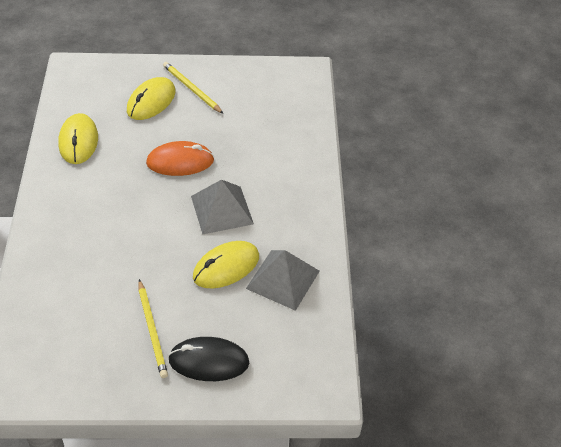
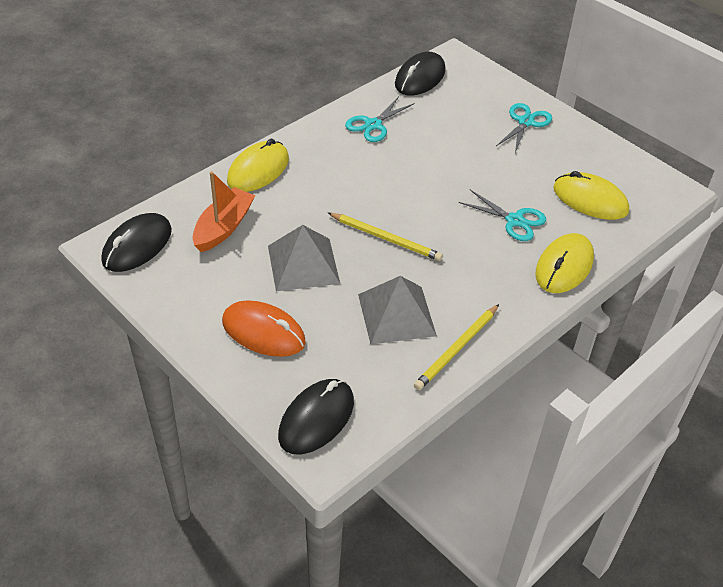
black mouse: [168,337,249,381] = 1 -> [101,213,172,272] [278,379,354,454] [395,52,446,95] = 3
orange boat: none = 0 -> [193,171,255,252] = 1
turquoise scissors: none = 0 -> [345,96,415,142] [459,190,546,241] [496,103,552,153] = 3

